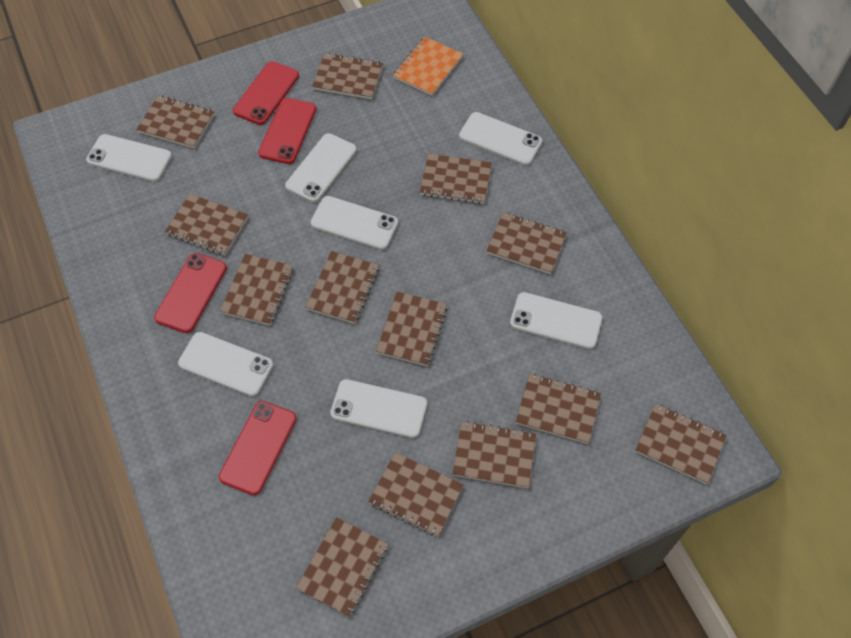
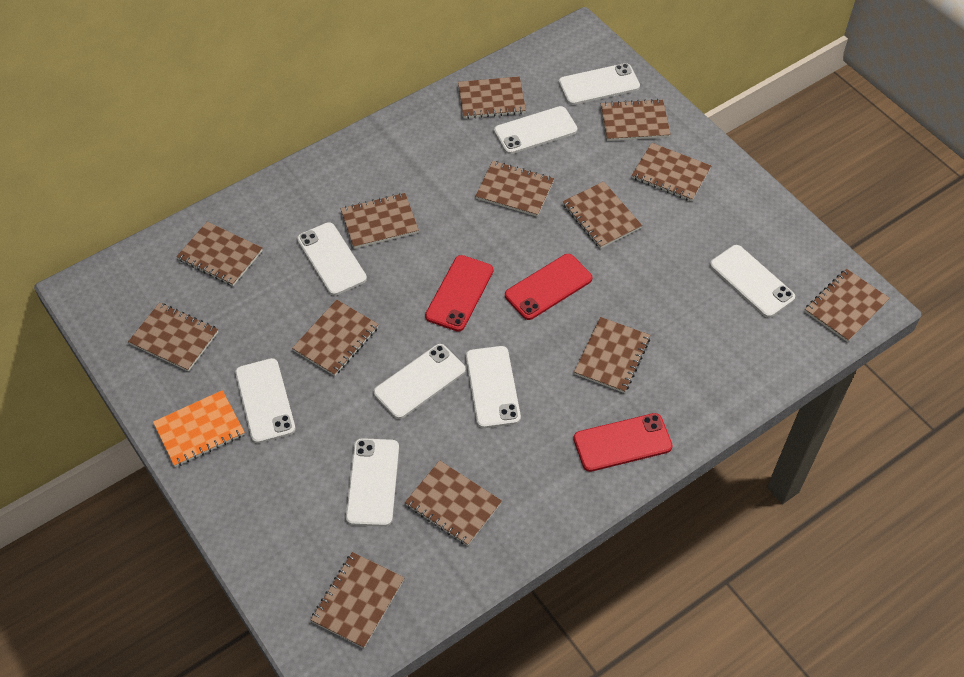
red phone: [154,253,227,333] [219,401,297,495] [233,61,299,125] [258,98,316,164] = 4 -> [425,255,493,332] [505,254,592,320] [573,413,673,472] = 3
white phone: [86,134,172,181] [178,332,273,396] [285,133,356,202] [311,196,398,250] [330,379,427,438] [459,112,542,165] [510,292,602,349] = 7 -> [235,358,296,443] [297,222,367,296] [346,438,399,527] [374,344,466,419] [466,346,521,428] [494,106,578,154] [559,63,640,105] [710,245,795,318] = 8

